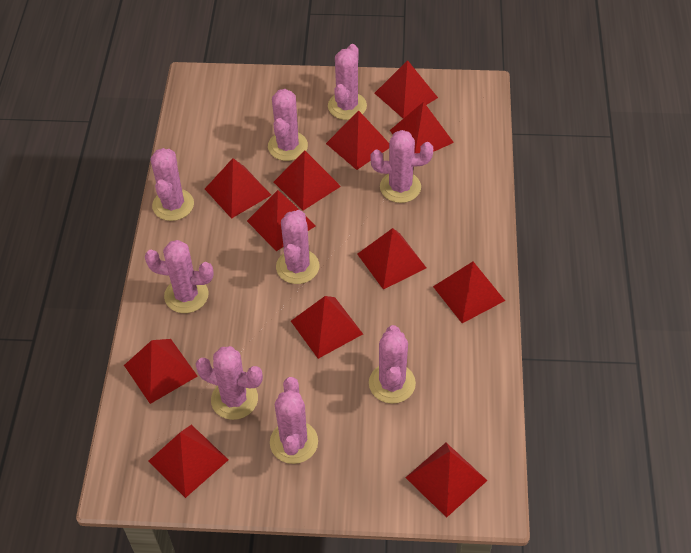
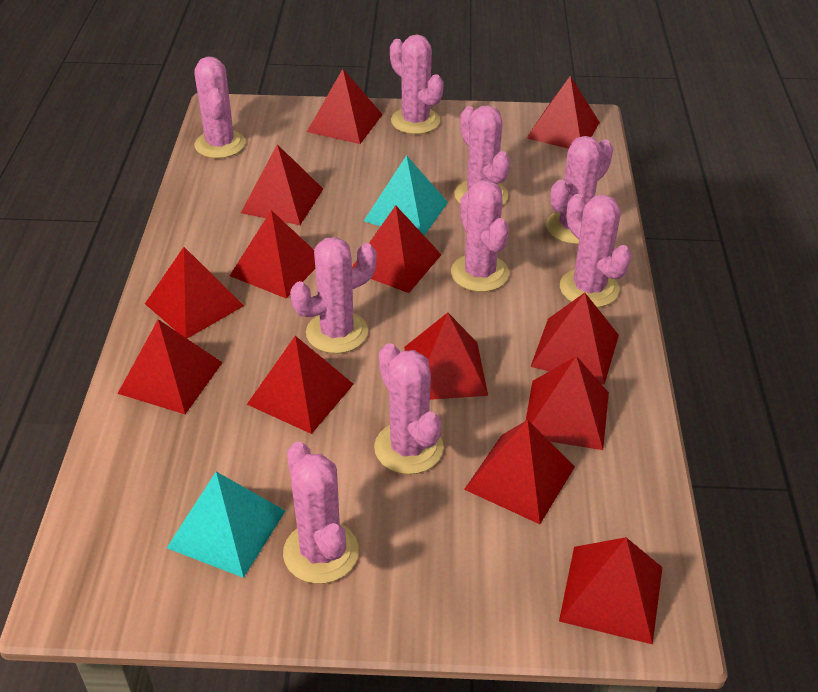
red pyramid: [124,339,198,404] [148,425,228,498] [205,158,271,219] [247,190,315,251] [274,150,341,210] [291,296,363,359] [326,110,389,170] [357,228,426,289] [375,60,438,119] [390,102,454,153] [405,443,488,518] [433,262,505,323] = 12 -> [117,319,223,414] [145,247,244,339] [230,210,315,299] [241,144,323,225] [247,336,354,434] [307,69,383,144] [352,205,442,293] [404,313,488,400] [464,420,575,524] [526,356,609,450] [527,76,600,149] [530,293,619,385] [559,537,663,645] = 13
turquoise pyramid: none = 0 -> [167,472,285,578] [364,155,448,236] = 2

